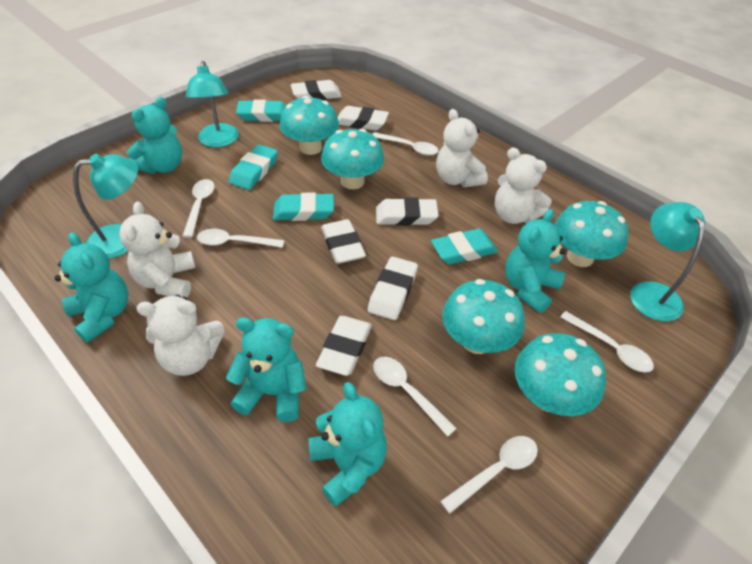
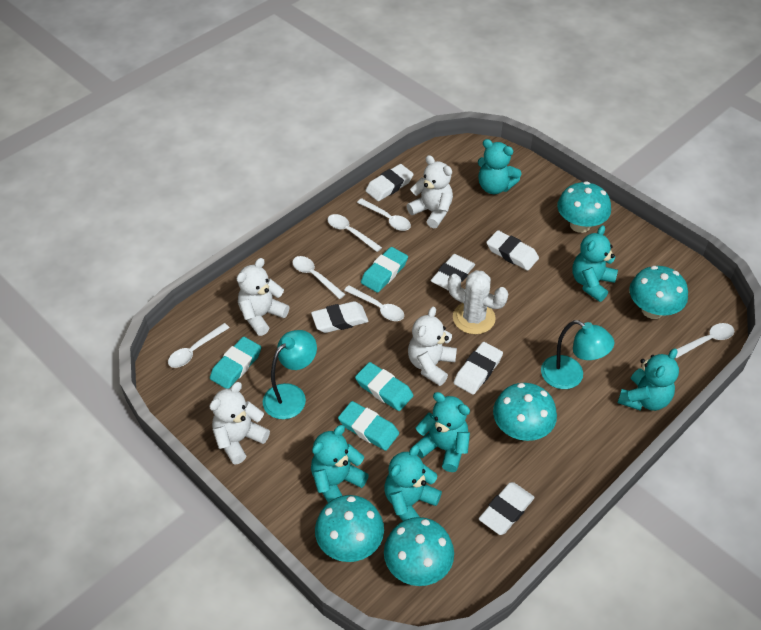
turquoise lamp: [73,154,138,259] [186,61,239,147] [630,202,705,321] = 3 -> [263,330,317,419] [541,320,614,389] = 2
turquoise teddy bear: [55,232,128,343] [127,97,182,174] [226,317,306,422] [308,382,387,507] [505,209,565,313] = 5 -> [311,425,369,503] [384,445,442,521] [415,392,470,472] [478,139,521,194] [573,225,618,302] [618,349,679,411] = 6
white cactus: none = 0 -> [448,270,508,334] = 1

